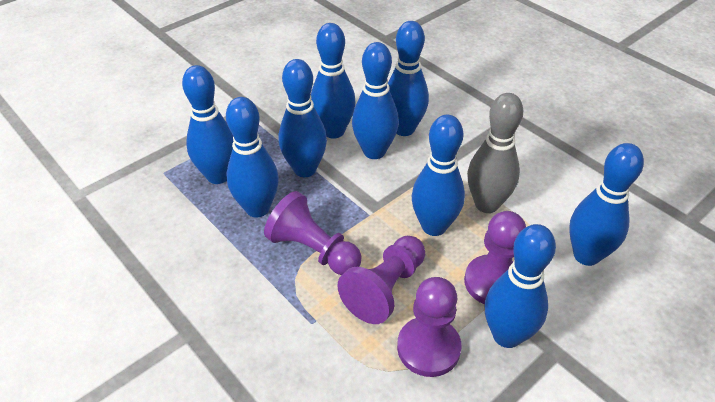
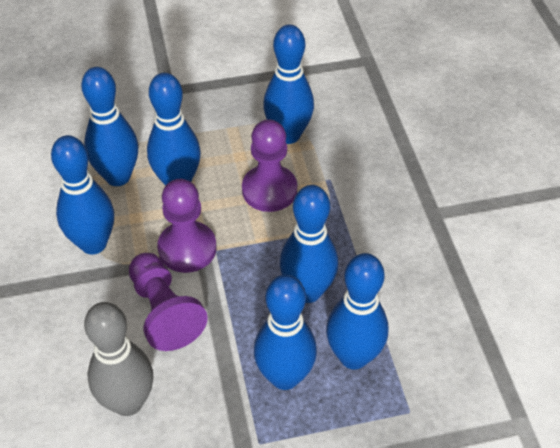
blue bowling pin: [182,65,233,184] [226,97,279,218] [279,59,327,177] [311,23,356,139] [352,42,399,159] [388,21,429,136] [412,115,465,236] [485,224,556,348] [569,143,644,266] = 9 -> [51,135,114,255] [81,67,139,186] [147,73,201,186] [254,275,317,390] [263,25,314,144] [280,185,338,303] [326,253,388,369] = 7
purple pawn: [264,191,361,275] [337,236,425,324] [397,277,462,377] [464,211,526,304] = 4 -> [129,253,208,351] [157,179,216,273] [242,119,297,212] = 3

